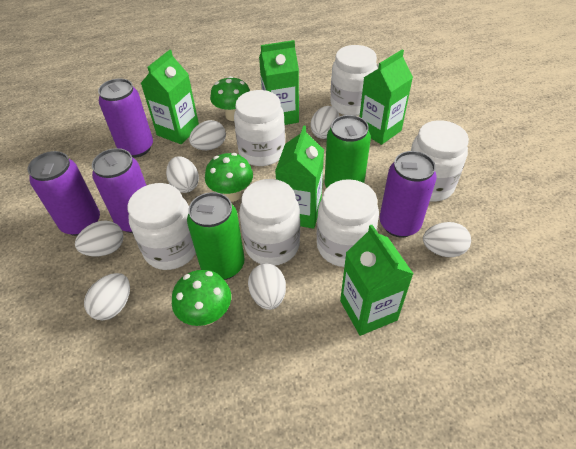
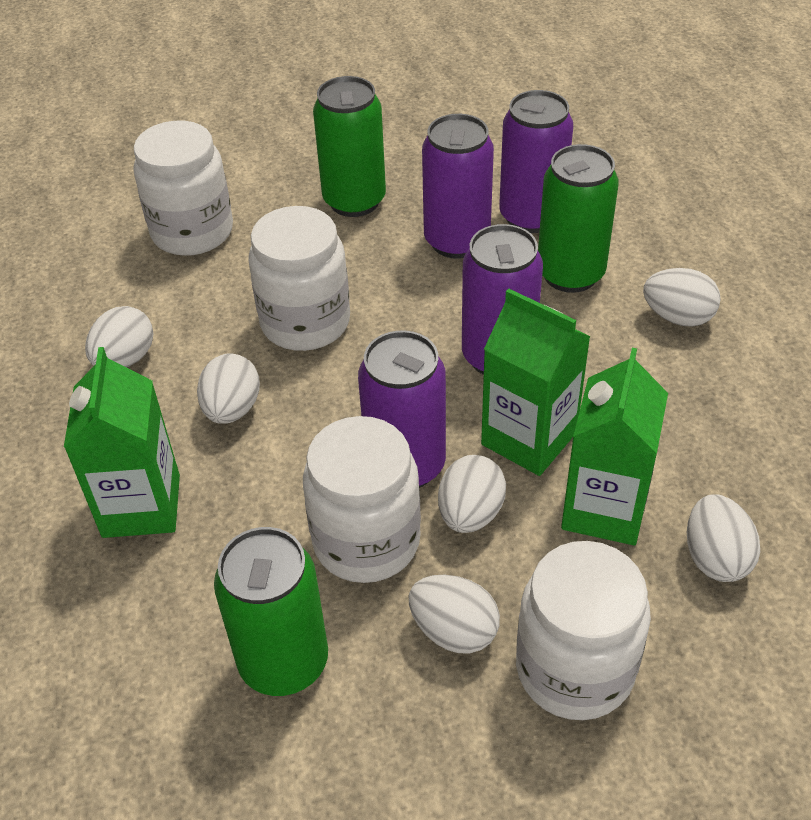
green can: [187,192,245,280] [324,115,371,188] = 2 -> [214,527,328,696] [313,76,386,217] [538,144,619,293] = 3
green carton: [141,50,199,144] [259,40,299,125] [275,125,324,229] [340,225,413,336] [359,49,413,145] = 5 -> [64,347,180,538] [481,289,591,476] [561,348,668,545] = 3
green mushroom: [172,270,231,326] [205,153,253,202] [210,76,250,121] = 3 -> none = 0
white egg: [75,220,124,256] [84,273,130,321] [166,156,199,193] [189,120,226,150] [248,263,286,310] [310,106,340,139] [423,222,471,257] = 7 -> [85,306,153,367] [197,353,260,424] [409,575,500,653] [438,455,506,533] [643,268,721,327] [687,495,760,582] = 6
white jar: [127,183,196,270] [234,90,285,166] [239,179,300,266] [317,179,379,267] [330,45,378,116] [411,120,469,202] = 6 -> [134,121,233,256] [248,206,350,351] [303,416,421,583] [516,541,651,720] = 4

